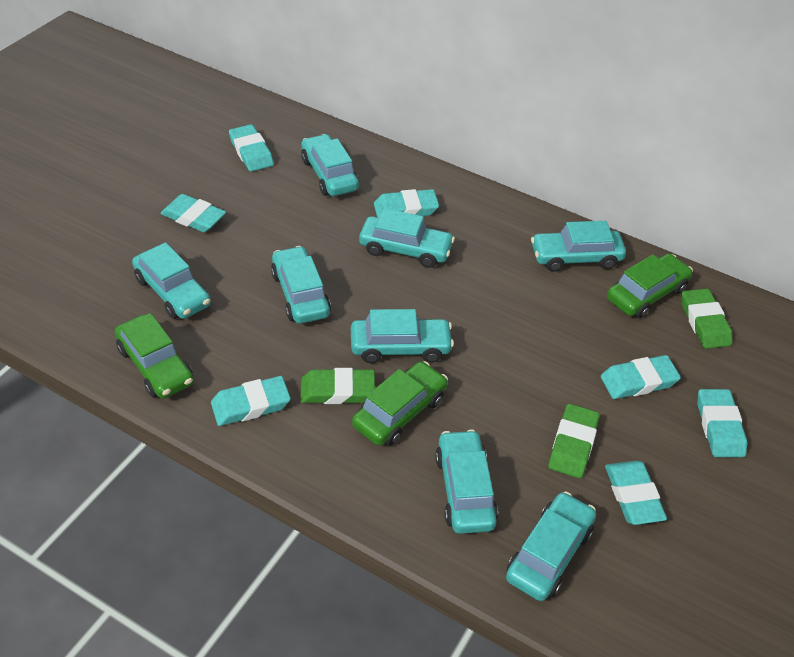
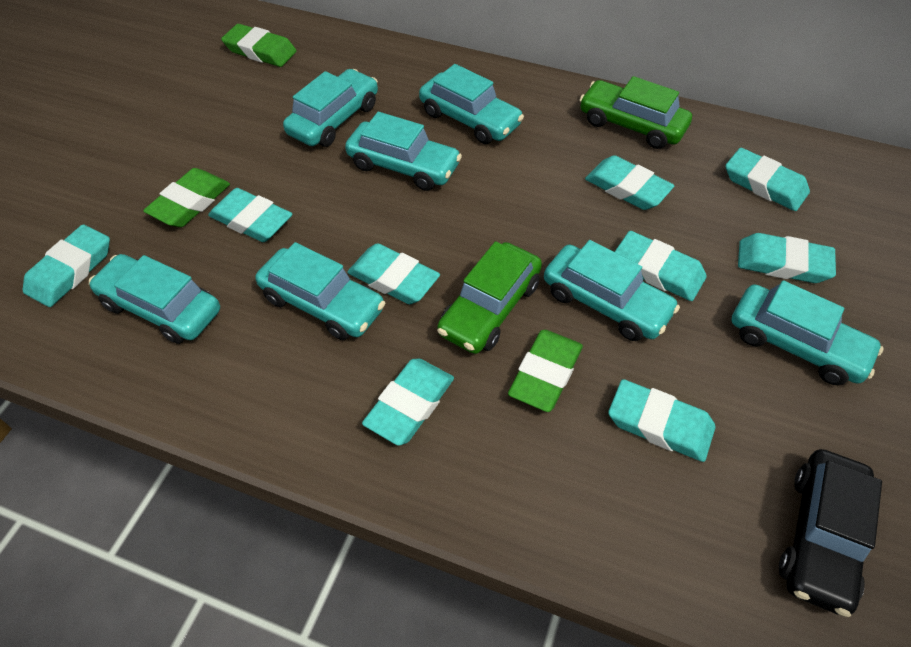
black car: none = 0 -> [779,449,882,617] = 1
green car: [115,313,194,399] [352,361,448,446] [607,254,693,318] = 3 -> [437,241,542,354] [579,76,692,149] = 2
turquoise car: [132,243,211,319] [271,246,331,324] [301,134,359,196] [351,309,454,363] [359,208,455,268] [435,429,498,534] [506,492,596,601] [531,221,626,272] = 8 -> [89,254,220,344] [255,242,385,340] [283,69,378,147] [345,112,462,191] [419,64,524,144] [544,240,680,341] [732,280,884,385] = 7
turquoise eraser: [160,194,226,232] [211,376,291,426] [229,124,274,172] [374,189,439,218] [601,355,681,399] [605,461,667,525] [698,389,747,457] = 7 -> [23,225,110,307] [208,188,292,242] [347,243,440,304] [362,358,454,446] [585,155,674,210] [608,379,716,462] [615,231,707,301] [725,148,810,211] [738,233,836,283] = 9

